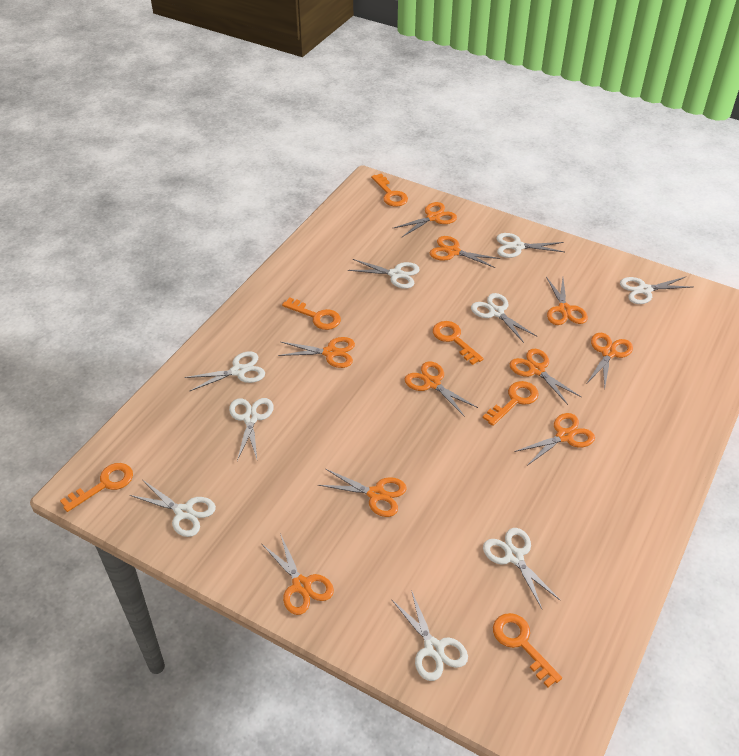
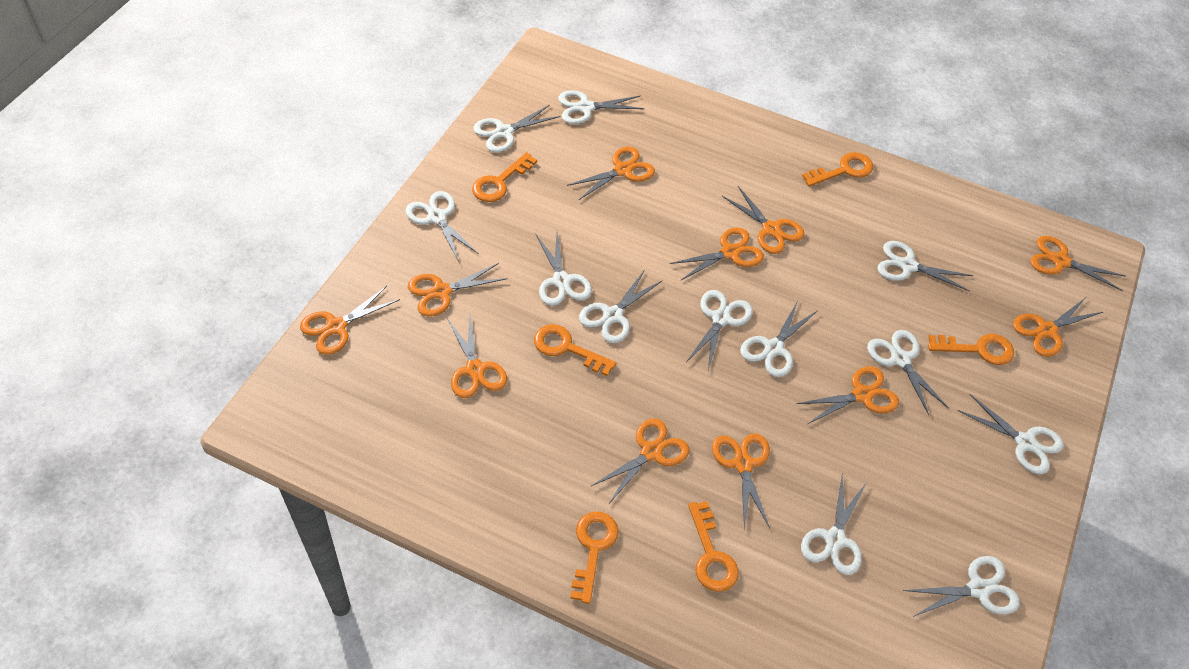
orange scissors: [262,533,334,615] [278,337,355,368] [318,469,407,517] [392,202,457,237] [405,361,478,417] [430,236,500,268] [510,349,581,405] [514,413,595,466] [546,277,588,325] [587,333,633,390] = 10 -> [300,286,400,355] [408,263,508,317] [447,316,507,398] [567,147,655,200] [591,418,689,502] [670,227,764,281] [712,434,770,530] [722,186,804,254] [796,366,899,424] [1013,298,1103,357] [1030,236,1125,291] = 11
white scissors: [130,480,216,537] [185,351,265,391] [229,398,274,461] [348,259,420,289] [391,590,468,681] [471,293,536,343] [483,528,561,609] [497,233,564,258] [620,277,692,304] = 9 -> [405,191,479,262] [473,105,560,153] [535,232,592,306] [558,90,645,124] [579,269,663,343] [686,290,753,370] [740,301,818,377] [801,473,867,575] [867,330,949,415] [877,241,973,292] [903,556,1020,617] [958,394,1063,474] = 12

